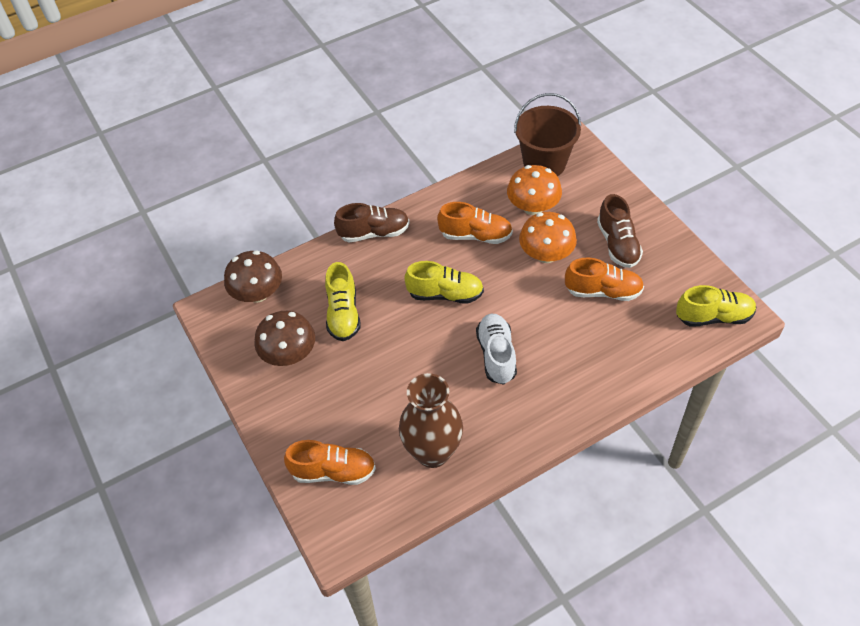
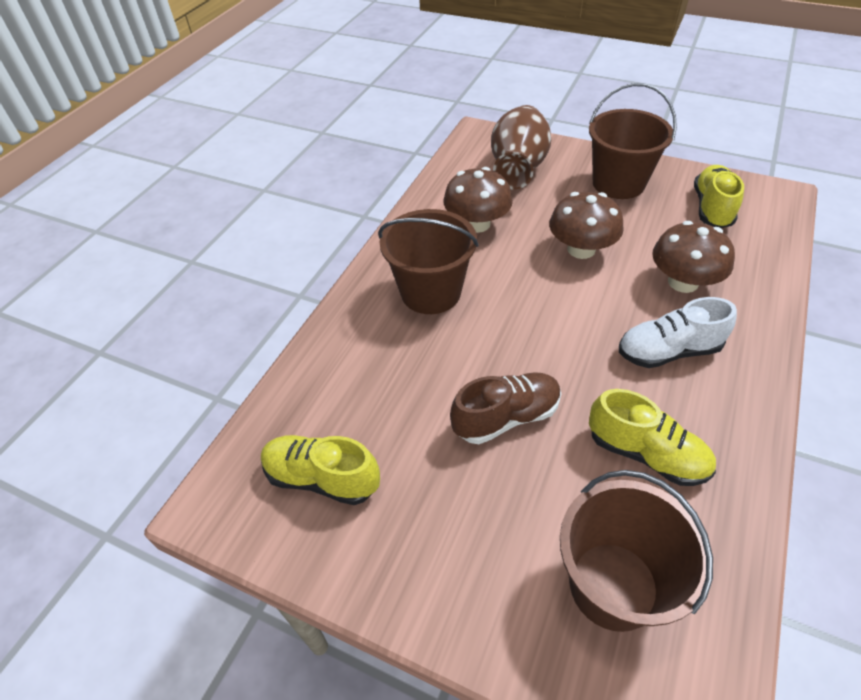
brown bucket: [514,93,581,176] = 1 -> [378,209,479,314] [560,470,713,632] [589,83,677,199] = 3
brown mushroom: [224,250,282,303] [254,311,315,366] = 2 -> [443,167,513,233] [549,192,624,259] [652,221,735,293] = 3
brown shoe: [334,203,410,242] [597,194,643,268] = 2 -> [450,372,561,444] = 1
orange mushroom: [507,165,562,215] [519,212,577,263] = 2 -> none = 0
orange shoe: [284,440,376,485] [437,202,513,244] [565,258,644,301] = 3 -> none = 0

